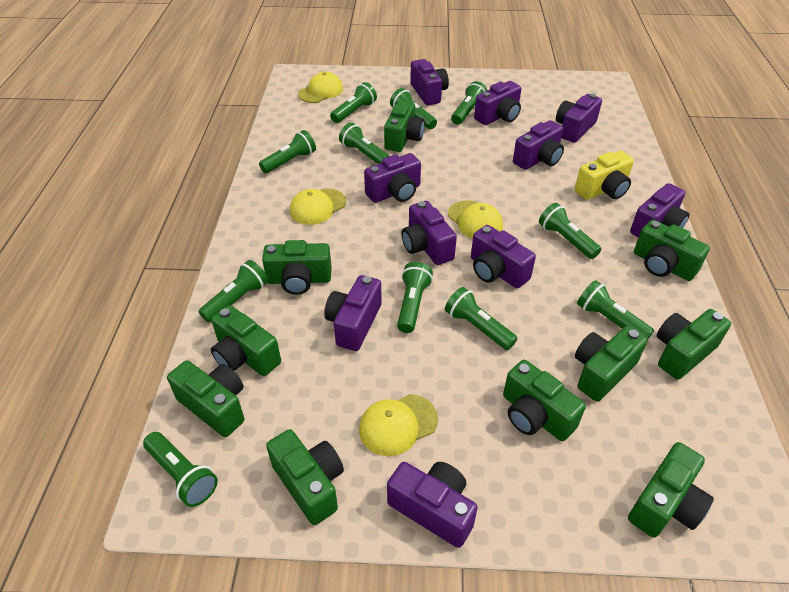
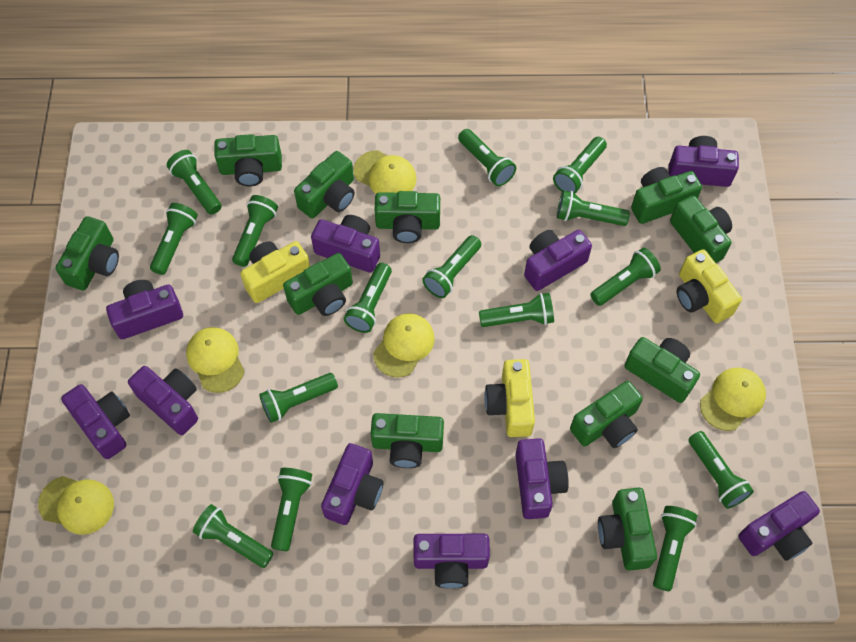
green camera: [167,360,244,437] [211,305,281,376] [262,240,332,295] [266,429,344,525] [384,100,425,152] [503,360,586,441] [575,326,648,402] [628,442,714,538] [634,219,710,281] [657,309,731,380] = 10 -> [55,216,119,291] [214,134,282,186] [283,253,353,316] [294,151,355,218] [371,413,444,468] [375,191,440,243] [570,381,643,448] [598,488,657,571] [624,337,700,403] [631,167,702,224] [670,195,732,263] = 11
green flashlight: [143,432,218,507] [198,260,268,323] [259,130,316,173] [330,82,377,123] [339,123,389,164] [390,88,437,129] [397,262,433,333] [445,287,518,350] [451,81,488,125] [539,203,601,259] [577,280,654,339] = 11 -> [150,203,198,275] [167,150,222,215] [193,504,274,568] [232,195,278,267] [259,373,338,423] [271,468,312,551] [344,263,392,333] [422,235,481,298] [458,129,516,186] [479,293,554,327] [553,137,607,193] [557,190,630,226] [590,248,661,306] [653,506,697,591] [688,431,754,509] = 15
yellow camera: [575,151,634,200] = 1 -> [240,241,310,303] [484,359,535,437] [677,249,742,323] = 3
yellow cap: [290,188,346,225] [298,72,343,103] [359,394,438,456] [448,200,503,239] = 4 -> [38,476,114,535] [186,327,244,393] [353,150,417,194] [373,313,435,378] [700,368,766,431] = 5

